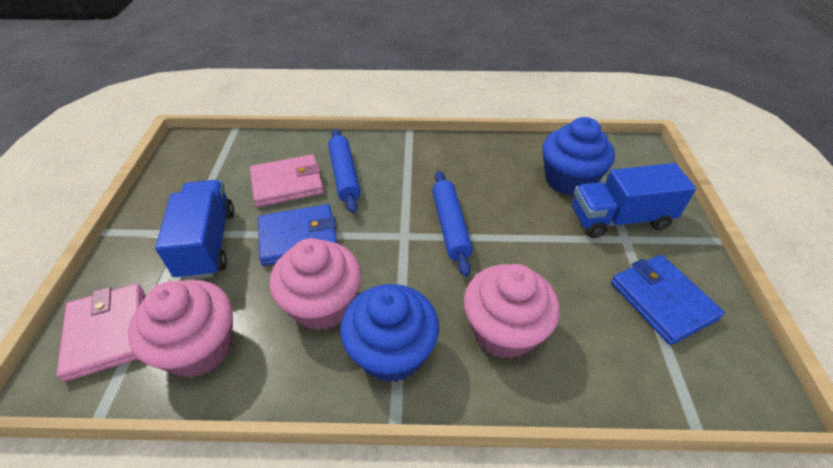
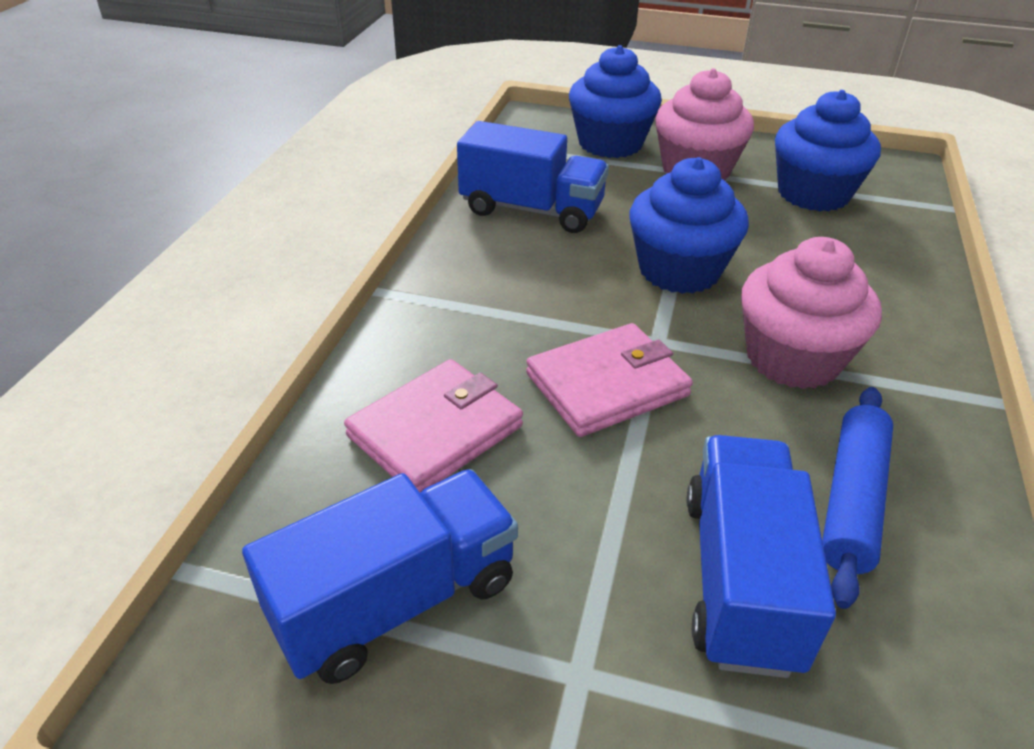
blue cupcake: [340,284,439,383] [542,117,615,196] = 2 -> [569,45,662,158] [630,157,749,294] [775,90,881,211] = 3
blue rolling pin: [328,129,361,213] [432,171,473,277] = 2 -> [822,387,893,609] = 1
blue truck: [155,180,234,280] [572,163,696,238] = 2 -> [242,469,518,684] [457,121,609,233] [687,435,836,678] = 3
blue wallet: [258,204,337,266] [611,255,725,345] = 2 -> none = 0
pink cupcake: [128,280,233,378] [269,238,361,331] [464,264,560,359] = 3 -> [655,68,754,181] [741,237,882,389] = 2

